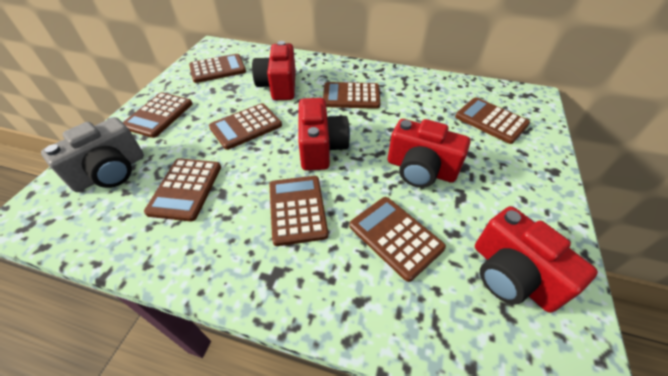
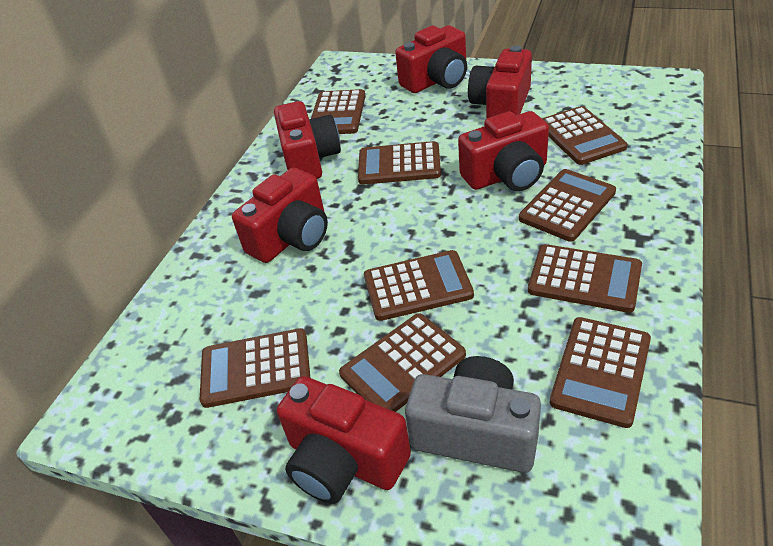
brown calculator: [123,92,193,138] [144,158,221,222] [189,54,246,83] [209,103,282,150] [269,176,328,246] [323,82,380,109] [350,197,446,282] [455,97,530,144] = 8 -> [200,328,310,408] [311,89,366,134] [339,314,466,412] [358,141,441,185] [364,250,474,321] [519,169,616,242] [528,244,642,313] [542,106,627,165] [550,317,651,428] = 9
red camera: [252,41,296,100] [299,98,350,171] [388,119,470,188] [475,206,598,313] = 4 -> [232,168,328,263] [274,101,341,179] [277,376,411,504] [395,25,467,93] [458,111,549,191] [468,45,532,119] = 6

